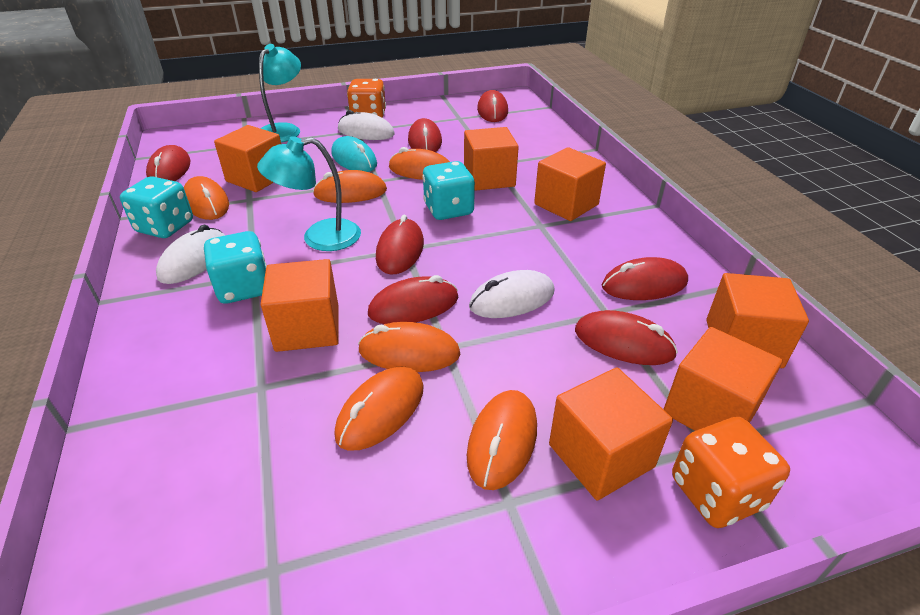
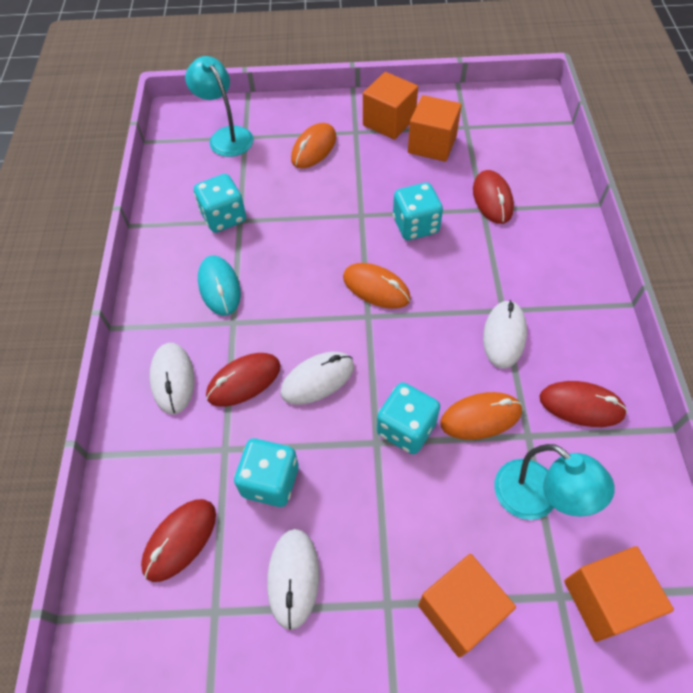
orange cube: [214,125,281,192] [261,259,339,352] [464,127,519,191] [534,147,606,221] [549,367,673,500] [663,327,783,431] [706,273,809,368] = 7 -> [363,72,418,140] [408,95,461,162] [418,554,516,658] [564,546,674,642] = 4
orange dice: [347,79,386,118] [672,417,790,528] = 2 -> none = 0
orange mouse: [184,176,229,220] [313,170,387,203] [334,367,424,451] [358,322,461,372] [389,147,450,180] [467,390,537,490] = 6 -> [291,123,336,169] [343,263,411,309] [440,392,522,440] = 3
red mouse: [146,145,191,181] [368,275,459,324] [376,215,424,275] [408,118,442,152] [477,90,508,122] [575,310,678,365] [602,257,688,300] = 7 -> [141,499,216,582] [206,353,281,407] [473,170,514,224] [539,381,627,427] = 4
turquoise dice: [120,176,193,238] [204,231,267,304] [422,161,475,220] = 3 -> [194,174,246,233] [234,438,299,507] [377,382,440,454] [393,183,443,240] = 4
white mouse: [156,225,225,284] [338,110,395,140] [469,270,555,318] = 3 -> [150,343,194,414] [267,529,319,630] [280,352,354,405] [483,300,527,369] = 4

